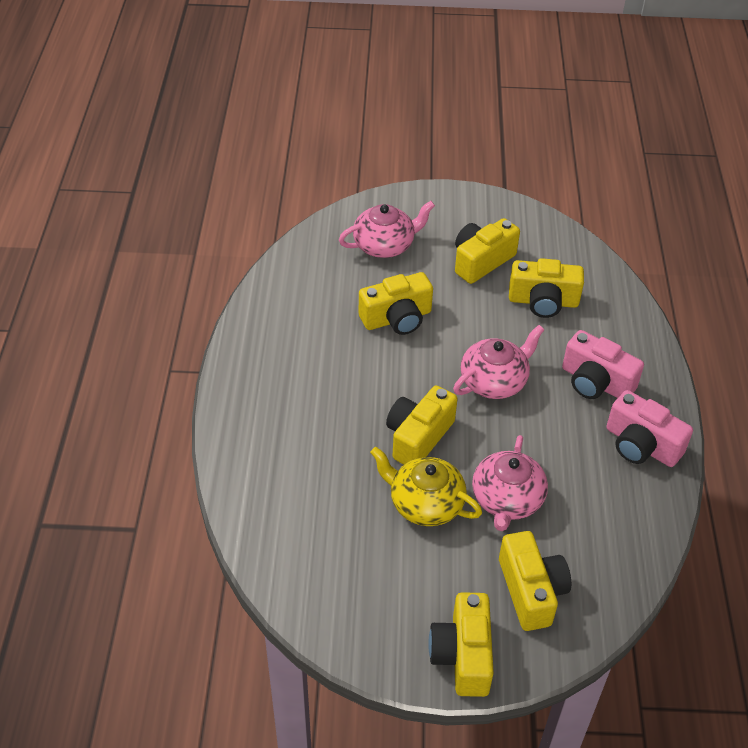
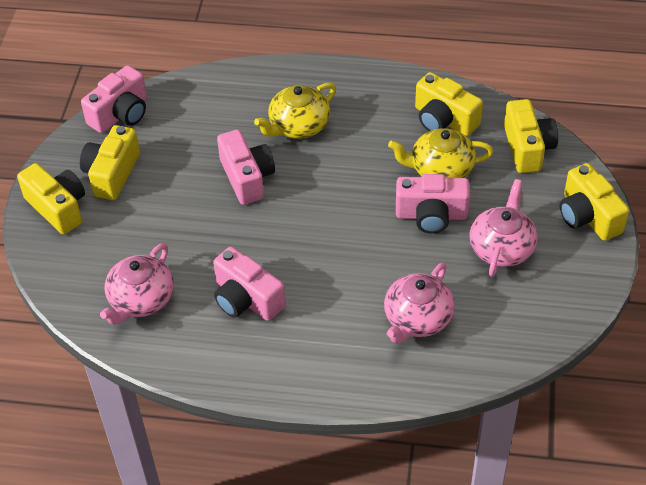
pink camera: [562,330,644,399] [606,390,693,467] = 2 -> [81,65,147,133] [213,247,286,321] [217,129,275,205] [396,174,470,234] = 4
yellow camera: [359,272,433,335] [386,385,457,465] [428,592,494,697] [455,218,520,284] [499,531,571,631] [509,258,584,318] = 6 -> [17,163,85,235] [80,125,140,200] [415,72,483,136] [504,99,558,173] [560,163,629,241] = 5
yellow teapot: [370,447,482,526] = 1 -> [254,83,336,139] [388,128,493,178] = 2

